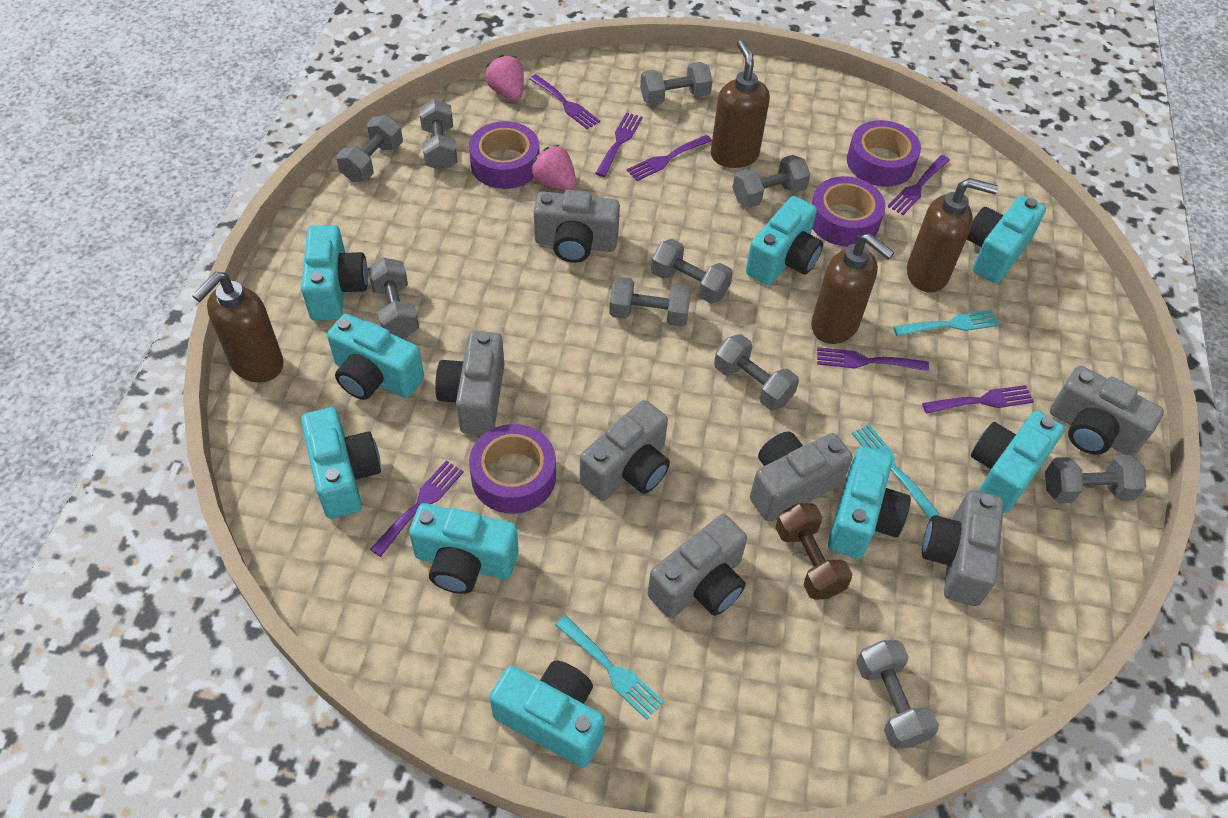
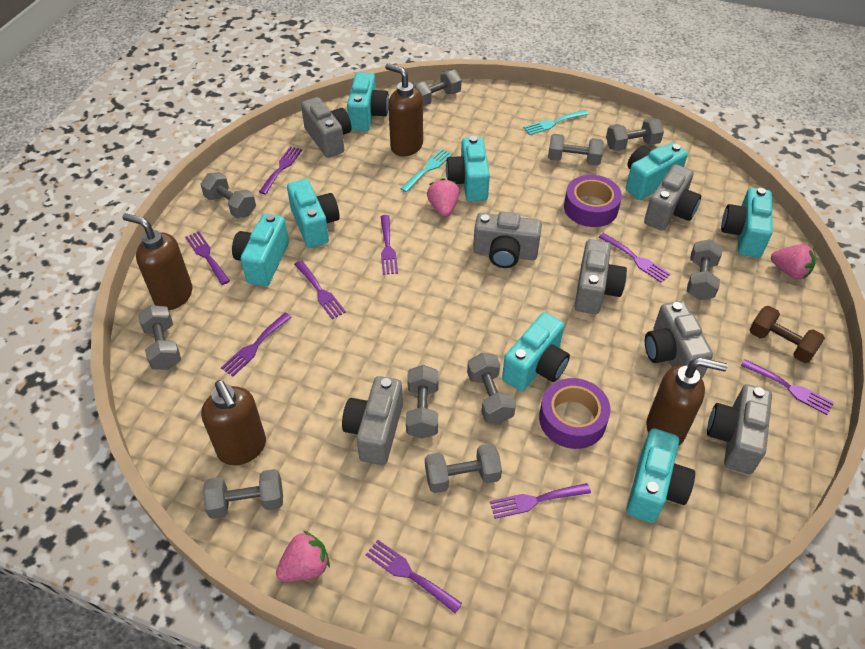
pink strawberry: [485,55,524,101] [530,145,576,191] = 2 -> [276,530,330,582] [427,178,460,217] [771,244,816,279] = 3
purple fork: [370,460,464,557] [529,74,600,129] [595,112,643,177] [626,135,712,181] [817,347,929,371] [887,155,950,215] [922,385,1034,414] = 7 -> [185,231,230,285] [221,313,291,377] [259,146,302,194] [294,260,346,319] [366,540,462,613] [380,215,398,275] [490,483,591,519] [598,233,671,283] [741,359,834,415] = 9
purple tape: [469,121,540,189] [469,424,556,514] [812,176,886,247] [847,120,921,187] = 4 -> [539,378,611,449] [564,175,622,227] = 2
turquoise camera: [301,225,368,321] [301,407,381,519] [327,314,424,400] [409,503,519,594] [490,661,605,768] [746,196,823,285] [828,446,911,559] [967,195,1046,283] [971,411,1065,513] = 9 -> [232,214,289,286] [287,179,340,248] [347,72,389,131] [446,136,490,202] [502,312,570,391] [626,143,688,200] [626,428,695,523] [721,188,773,258] = 8
turquoise fork: [556,615,664,720] [852,424,939,520] [893,310,999,336] = 3 -> [400,149,453,192] [523,110,589,135] = 2

